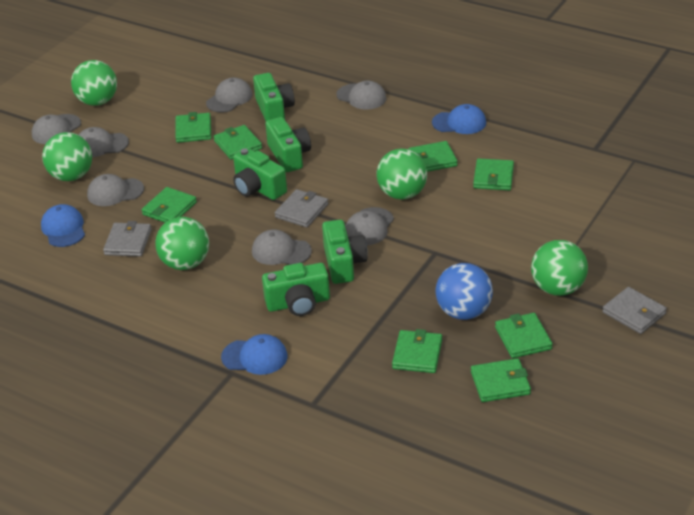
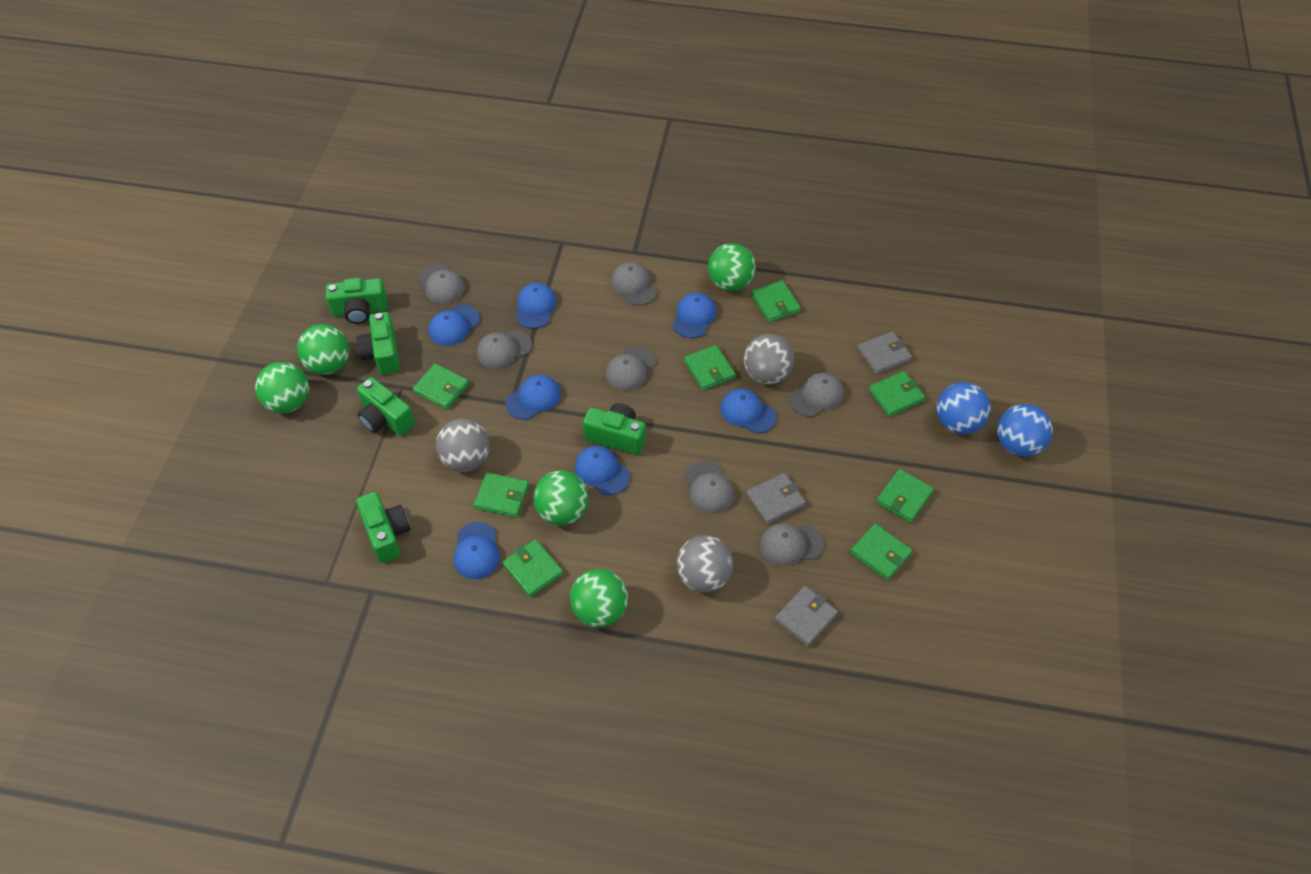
blue ball: [436,263,493,320] = 1 -> [937,382,991,434] [997,404,1053,457] = 2
blue cap: [41,204,85,247] [221,334,287,375] [432,104,486,134] = 3 -> [428,305,480,346] [454,522,500,579] [505,375,561,420] [516,283,557,329] [575,445,630,495] [672,293,716,338] [720,389,777,433] = 7
grey ball: none = 0 -> [436,418,490,472] [676,535,734,593] [744,334,794,384] = 3

